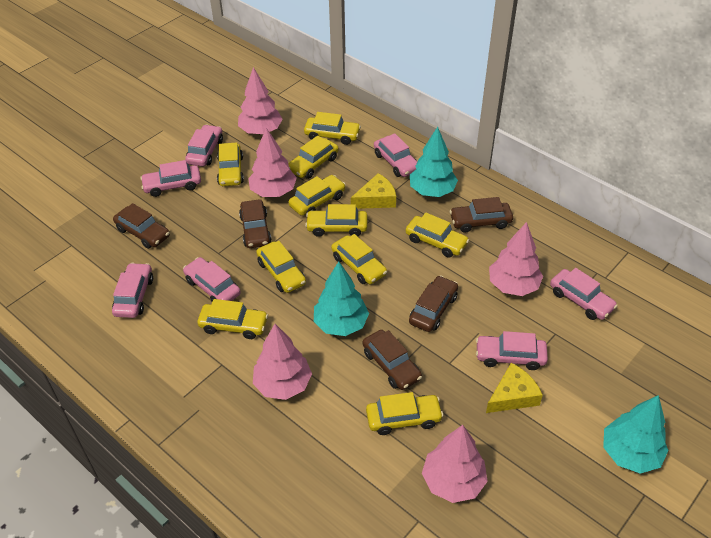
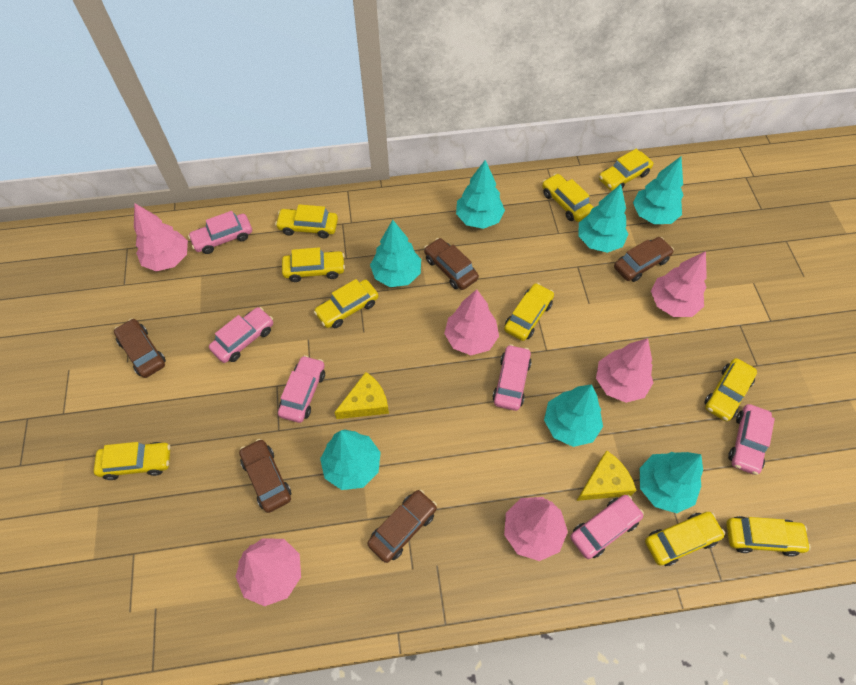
pink car: [112,263,153,318] [140,160,201,197] [183,257,241,302] [185,125,223,167] [374,133,418,177] [476,331,548,370] [550,268,617,320] = 7 -> [188,211,252,254] [209,307,273,363] [278,355,325,423] [492,344,532,411] [570,495,644,559] [728,404,775,475] = 6
pink tree: [238,67,283,134] [248,128,297,197] [253,324,312,400] [422,425,488,503] [489,222,543,296] = 5 -> [134,203,188,272] [235,538,301,606] [444,289,499,355] [504,497,568,561] [596,338,653,403] [651,251,707,317] = 6
turquoise tree: [314,262,369,336] [410,127,458,197] [603,395,669,474] = 3 -> [320,429,381,490] [370,220,421,287] [456,160,505,229] [544,384,603,447] [578,184,629,253] [633,157,683,224] [640,452,703,513] = 7

